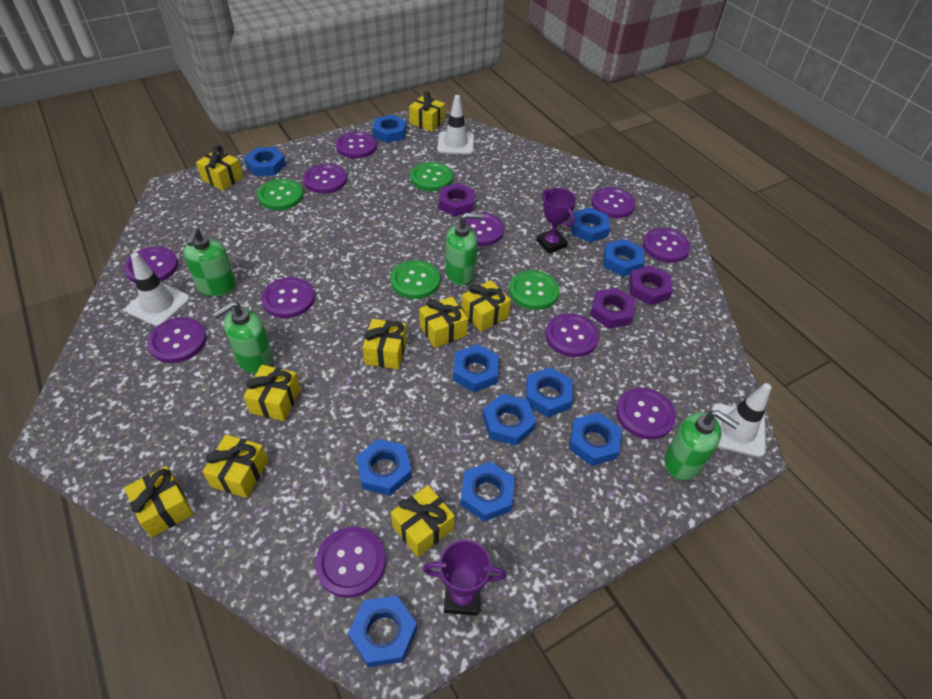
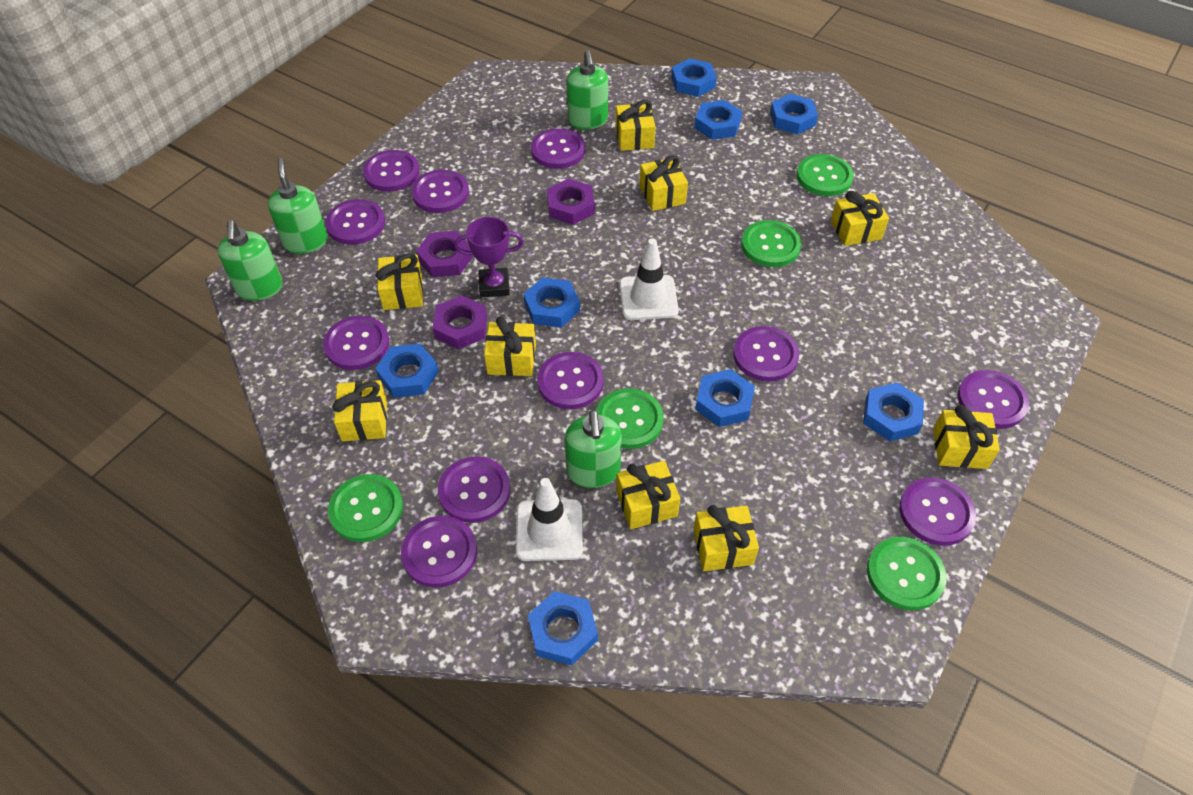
blue nut: [244,147,286,176] [348,596,417,667] [356,439,412,496] [372,115,406,143] [453,344,499,392] [460,462,515,522] [482,394,536,446] [525,367,573,417] [569,412,622,466] [571,207,610,243] [603,239,644,277] = 11 -> [375,344,439,398] [523,277,580,328] [528,591,598,666] [671,58,717,97] [694,100,742,140] [695,369,755,427] [770,94,818,135] [863,382,924,441] = 8
green button: [257,179,303,210] [390,260,440,299] [410,162,453,191] [509,270,559,310] = 4 -> [328,474,403,542] [596,388,664,449] [741,220,802,267] [797,154,854,196] [867,537,947,610] = 5
purple trophy: [423,540,506,616] [537,188,576,253] = 2 -> [454,217,524,297] = 1
white traffic cone: [125,252,190,327] [437,95,474,155] [711,383,772,457] = 3 -> [516,478,583,561] [620,238,679,320] = 2

